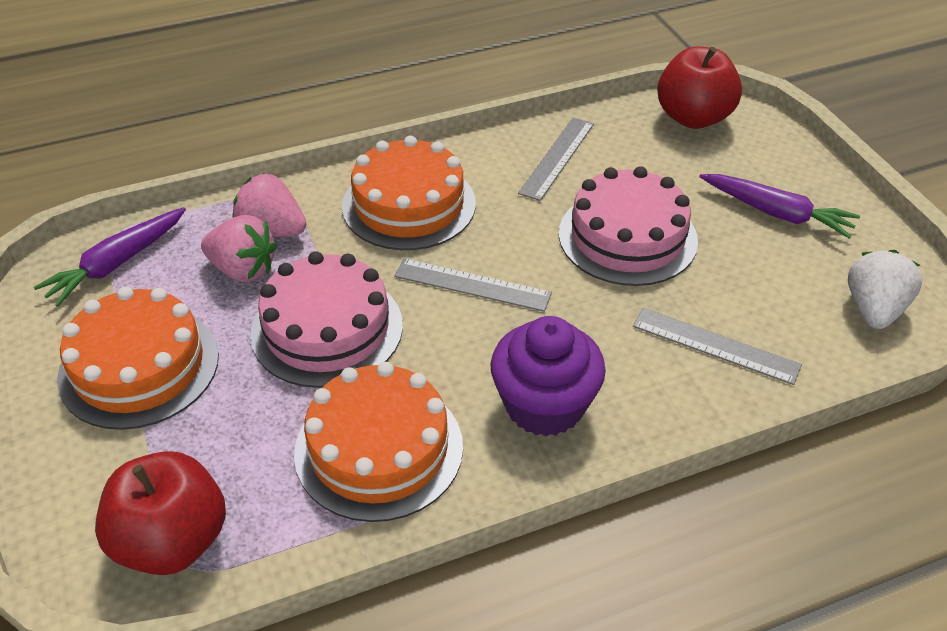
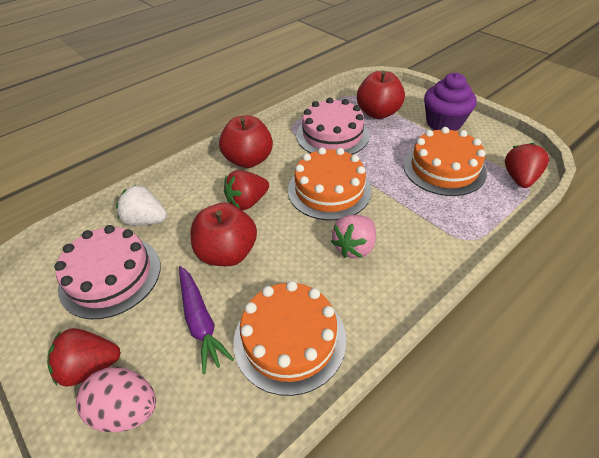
grey ruler: [394,258,552,312] [518,118,594,201] [633,308,802,385] = 3 -> none = 0
pink egg: none = 0 -> [76,367,156,432] = 1
pink strawberry: [201,215,277,282] [232,173,306,237] = 2 -> [331,215,376,258] = 1
purple carrot: [34,207,186,307] [699,174,860,239] = 2 -> [179,266,234,374] = 1
red apple: [95,451,226,575] [657,46,742,129] = 2 -> [191,203,257,266] [219,116,273,168] [357,71,405,119] = 3
red strawberry: none = 0 -> [47,328,121,387] [224,170,269,210] [505,143,549,188] = 3

